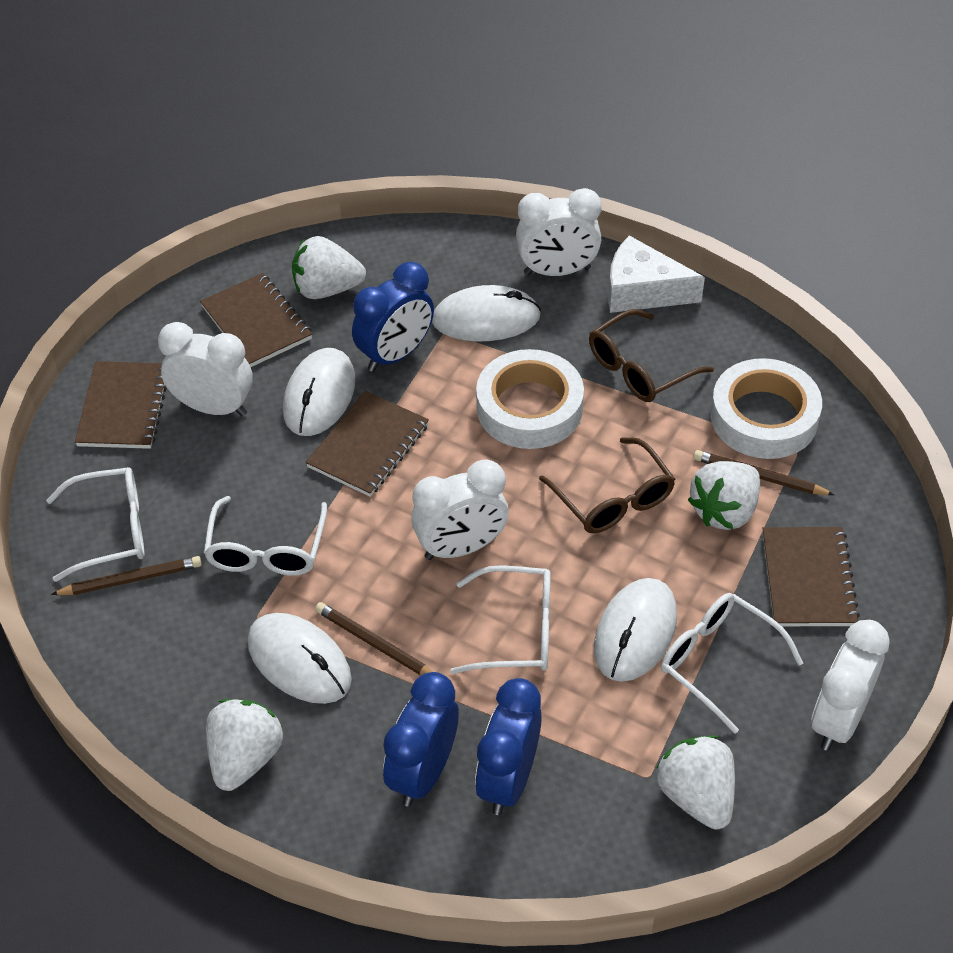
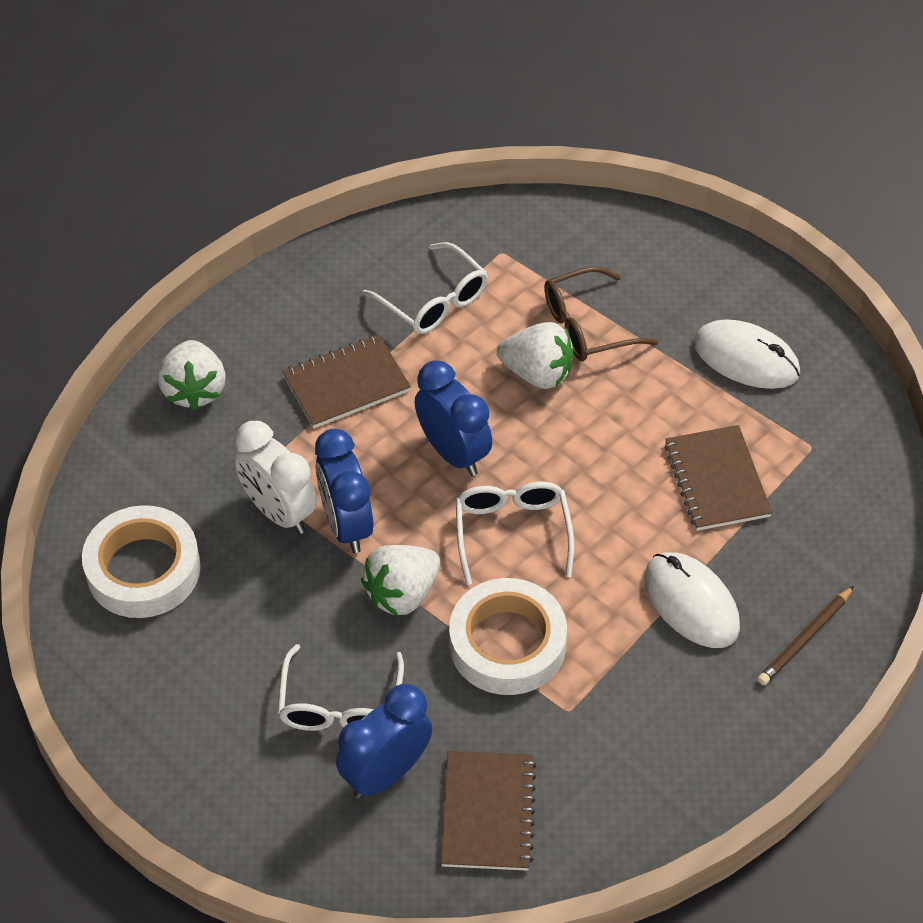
brown glasses: [539,437,675,534] [589,309,714,402] = 2 -> [544,266,659,361] = 1
brown notebook: [75,361,167,449] [200,273,312,367] [305,391,429,497] [763,527,860,626] = 4 -> [282,334,411,428] [441,751,537,871] [664,425,772,531] = 3
brown pencil: [51,556,202,595] [315,602,433,675] [693,450,834,495] = 3 -> [757,586,854,685] = 1
white cheese: [608,235,705,313] = 1 -> none = 0
white clock: [158,322,253,416] [411,459,509,560] [516,188,602,276] [812,620,890,751] = 4 -> [235,421,317,534] = 1
white glasses: [46,467,145,582] [203,496,327,576] [450,565,551,674] [661,593,803,734] = 4 -> [277,644,404,731] [362,242,488,334] [456,482,574,585] = 3
white mouse: [248,613,352,704] [283,348,356,436] [432,285,541,341] [594,578,677,682] = 4 -> [644,552,740,648] [694,319,800,389] = 2
white strawberry: [206,699,283,791] [292,236,366,299] [656,735,735,830] [688,461,760,530] = 4 -> [158,340,225,410] [361,545,440,616] [497,322,573,389] = 3

